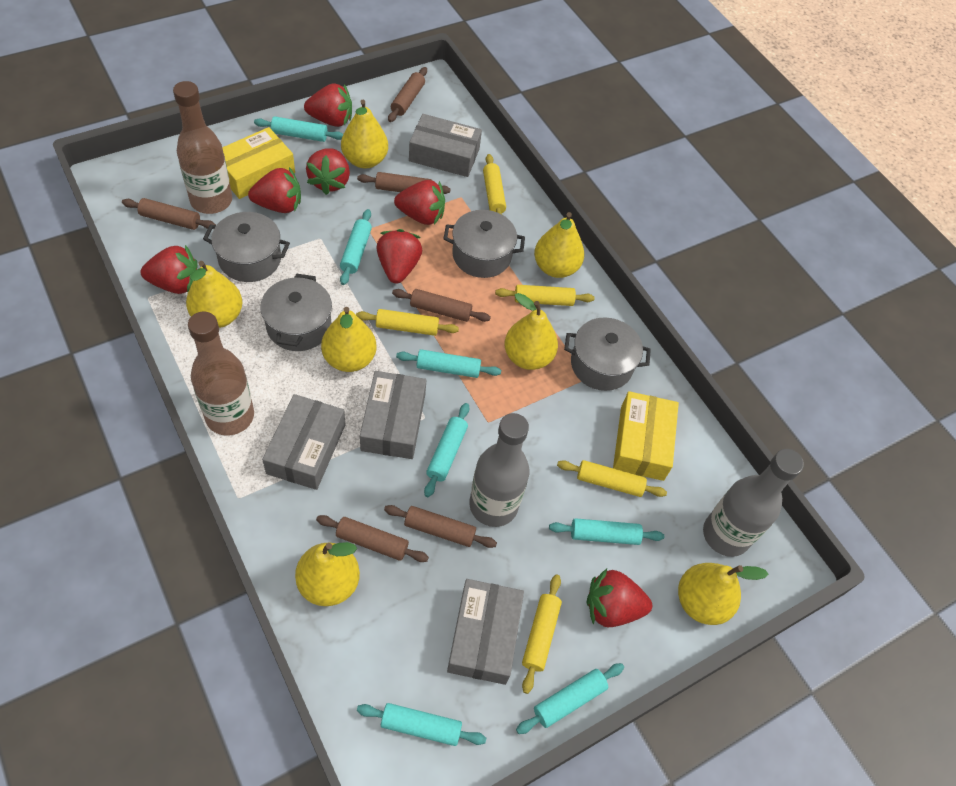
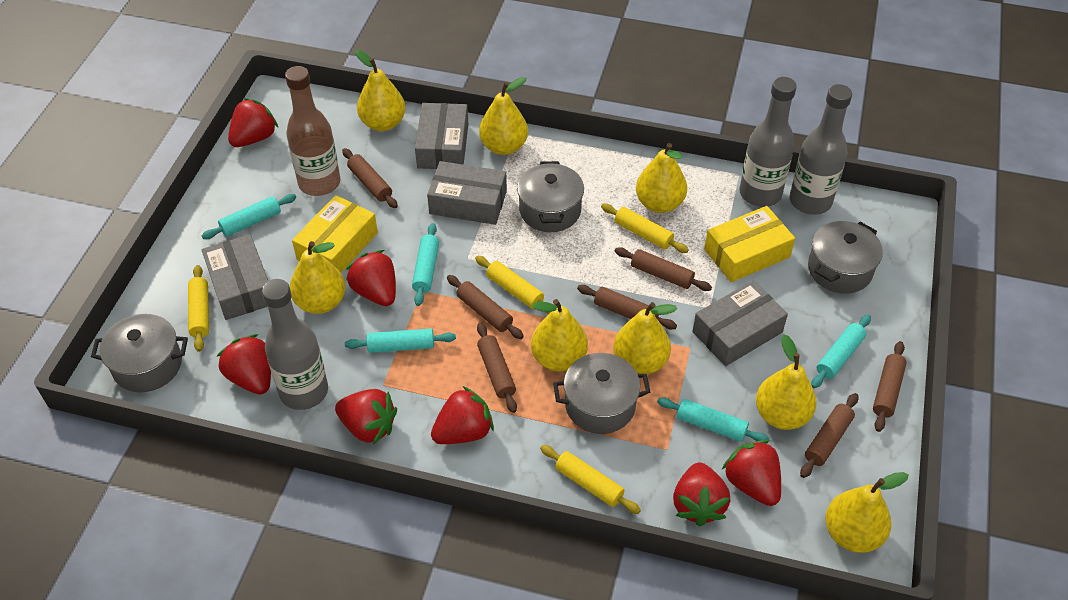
brown bottle: [173,81,232,214] [188,312,254,435] = 2 -> [285,66,340,196] = 1
brown rolling pin: [122,198,216,230] [316,515,429,562] [357,172,450,194] [384,505,497,548] [388,67,427,122] [392,289,491,322] = 6 -> [342,148,398,208] [447,275,524,339] [477,323,517,413] [577,285,677,329] [615,247,712,291] [800,393,858,478] [873,341,907,432] = 7
grey bottle: [469,413,530,527] [703,449,804,557] = 2 -> [262,279,328,410] [739,77,797,207] [789,84,852,215] = 3
turquoise rolling pin: [254,117,343,142] [340,209,372,285] [357,703,486,746] [396,349,501,378] [424,403,469,497] [516,663,624,734] [549,518,664,545] = 7 -> [201,194,296,239] [345,329,456,353] [412,223,439,306] [657,397,769,443] [811,315,871,388] = 5
yellow pear: [186,261,243,328] [295,542,360,606] [321,307,376,372] [341,100,388,169] [504,293,558,370] [534,212,584,278] [678,563,768,625] = 7 -> [290,241,346,314] [355,50,406,131] [479,77,528,155] [531,299,588,372] [613,302,678,374] [636,143,687,213] [756,335,817,430] [825,472,909,553] = 8
yellow rolling pin: [356,309,459,336] [483,154,506,214] [495,285,595,306] [522,575,562,694] [557,460,667,497] = 5 -> [188,265,209,352] [475,256,551,314] [540,445,641,514] [601,204,689,253] = 4

